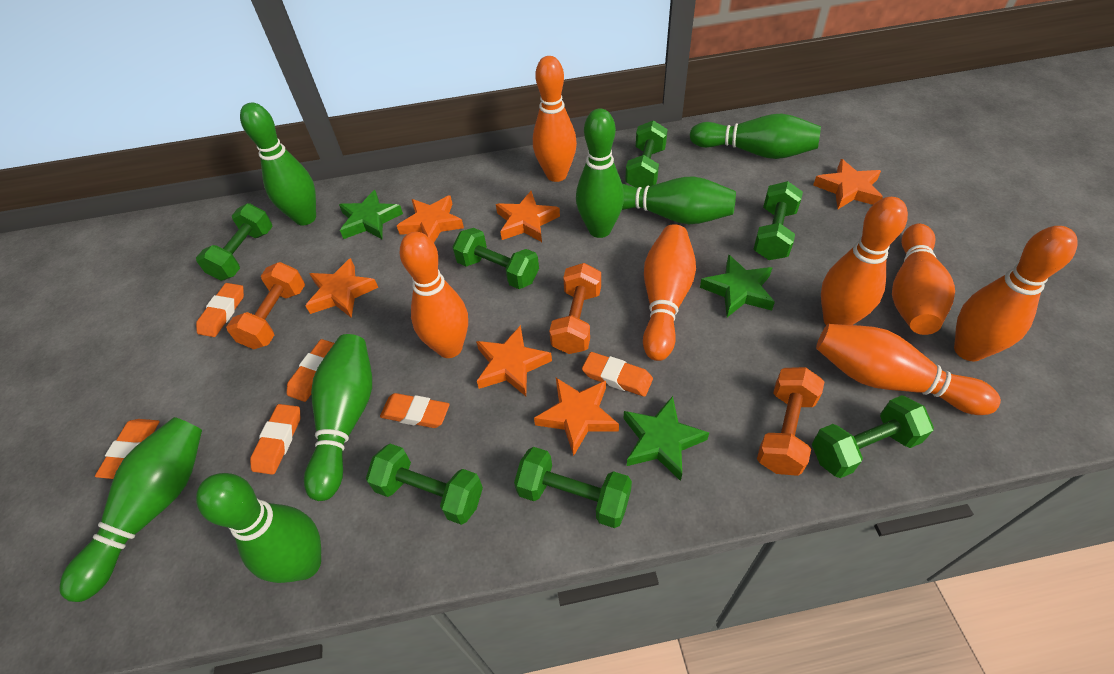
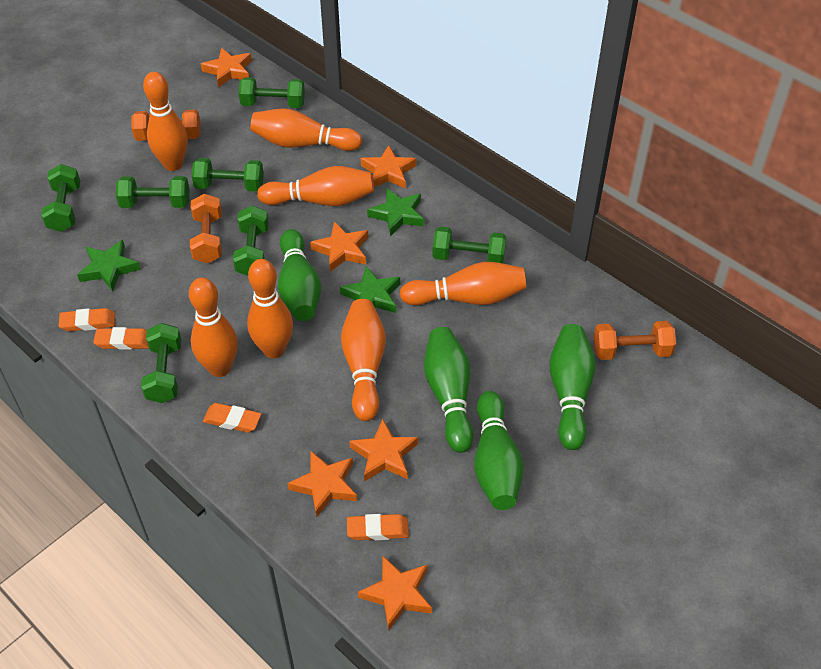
green bowling pin: [60,417,202,602] [196,473,321,583] [240,103,316,226] [304,334,372,501] [576,108,624,238] [622,176,736,224] [689,114,821,159] = 7 -> [278,229,321,321] [424,327,474,453] [474,391,524,510] [549,324,596,450] = 4
orange eraser: [95,419,160,479] [196,283,244,337] [250,404,300,475] [287,339,334,402] [380,393,450,428] [582,352,653,397] = 6 -> [59,308,115,331] [93,327,149,350] [203,403,261,433] [347,514,409,540] = 4

